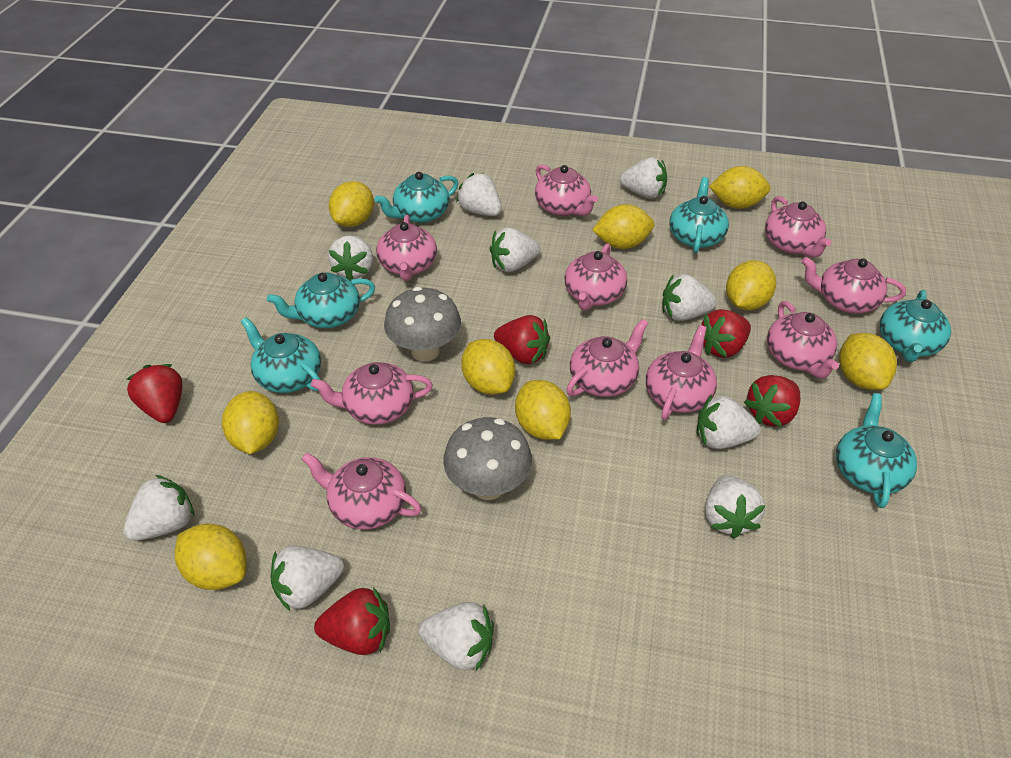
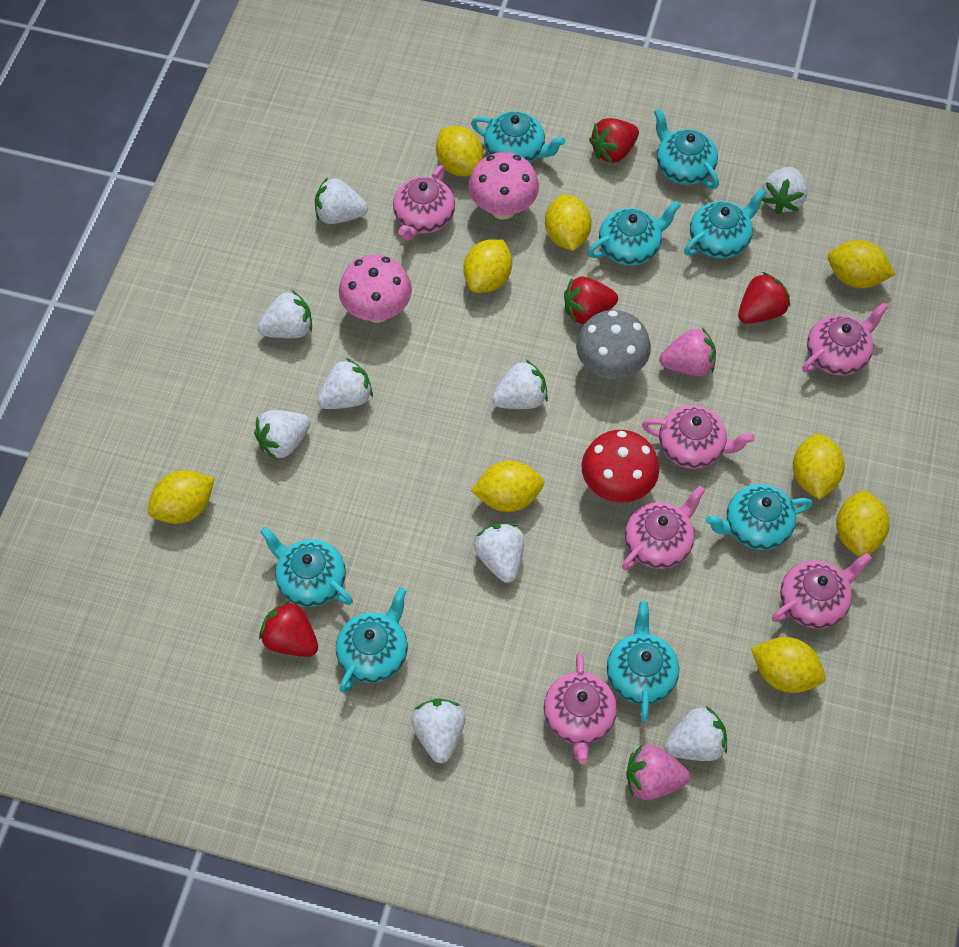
grey mushroom: [384,287,461,362] [443,417,532,500] = 2 -> [576,310,651,379] = 1
pink mushroom: none = 0 -> [339,254,412,323] [468,152,539,220] = 2
pink strawberry: none = 0 -> [626,745,690,800] [659,328,716,376] = 2
pink teapot: [302,452,422,530] [311,362,433,425] [376,215,437,281] [535,164,598,216] [564,243,627,311] [566,319,648,397] [646,325,717,420] [765,196,831,258] [767,301,839,378] [801,257,906,313] = 10 -> [393,165,455,241] [544,653,617,764] [622,485,705,570] [642,405,755,469] [772,553,872,629] [802,302,888,376] = 6
red mushroom: none = 0 -> [582,430,659,502] = 1
red strawberry: [127,364,183,423] [314,587,390,655] [494,315,550,364] [701,309,751,358] [744,375,800,427] = 5 -> [259,600,318,657] [564,277,618,324] [589,118,639,163] [738,272,790,324] = 4
turquoise teapot: [241,317,321,393] [267,273,375,328] [375,172,458,223] [669,177,729,253] [836,393,917,508] [880,290,951,362] = 6 -> [260,527,353,607] [336,587,408,693] [471,111,566,163] [588,201,681,266] [607,601,679,722] [654,108,719,189] [684,188,767,259] [706,484,813,550] = 8
white strawberry: [123,475,194,541] [271,546,344,611] [328,235,373,281] [419,602,494,671] [456,173,502,216] [490,227,540,272] [620,157,667,199] [662,274,717,321] [697,395,761,449] [705,475,765,539] = 10 -> [254,410,311,460] [257,290,312,338] [315,177,368,224] [317,358,373,409] [411,699,465,763] [474,523,524,583] [491,360,548,409] [664,706,727,761] [762,167,807,214] = 9

